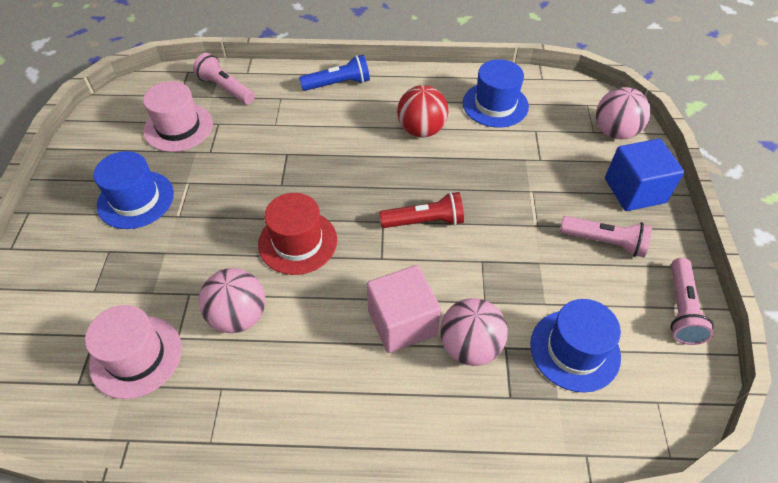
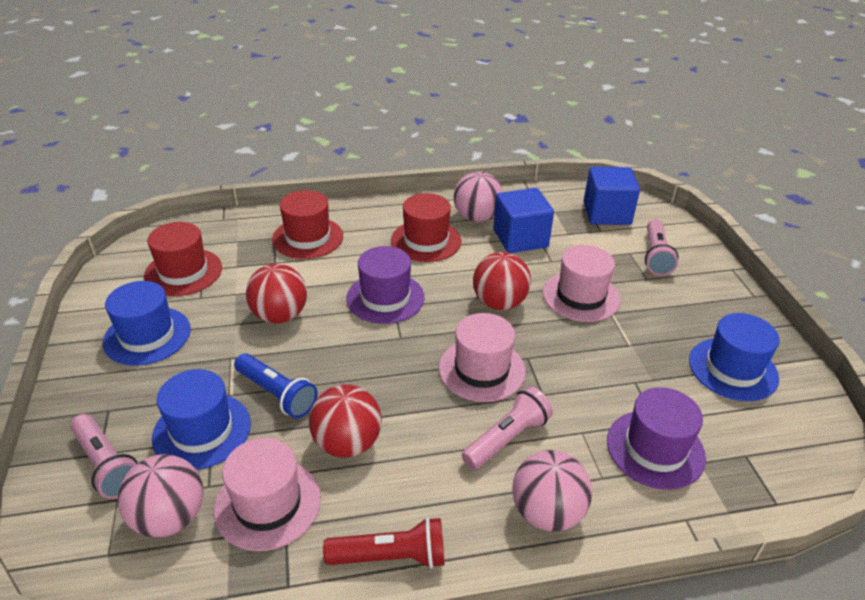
blue cube: [605,139,684,211] = 1 -> [493,188,554,253] [583,167,640,225] = 2
pink cube: [367,265,441,353] = 1 -> none = 0
pink hat: [85,305,182,399] [143,81,213,152] = 2 -> [214,438,321,551] [439,313,526,402] [543,245,620,322] = 3
purple hat: none = 0 -> [346,246,425,324] [607,387,706,490] = 2
red ball: [397,85,448,137] = 1 -> [246,264,307,324] [309,384,382,458] [473,252,531,310] = 3
red hat: [258,193,337,275] = 1 -> [144,222,222,296] [272,190,343,259] [391,193,461,262] = 3

